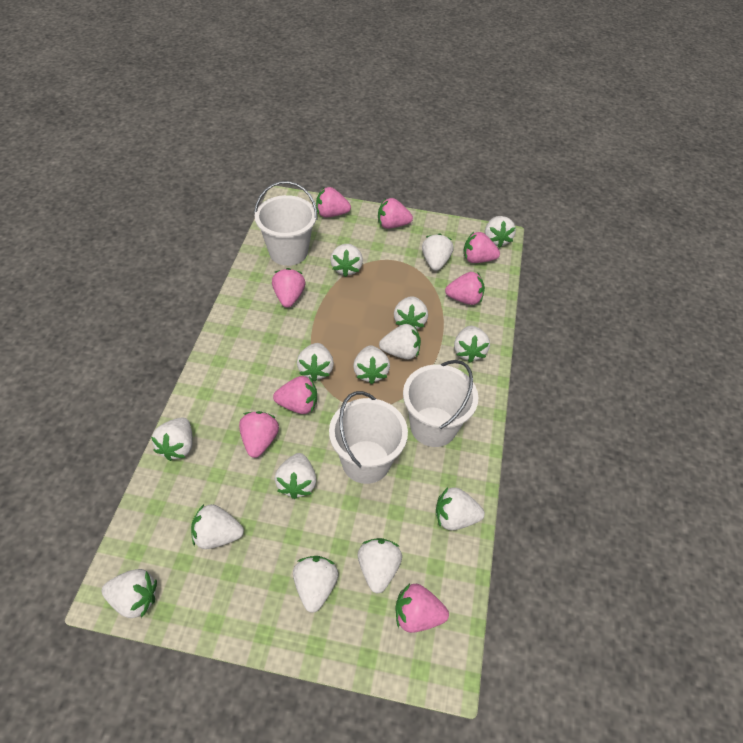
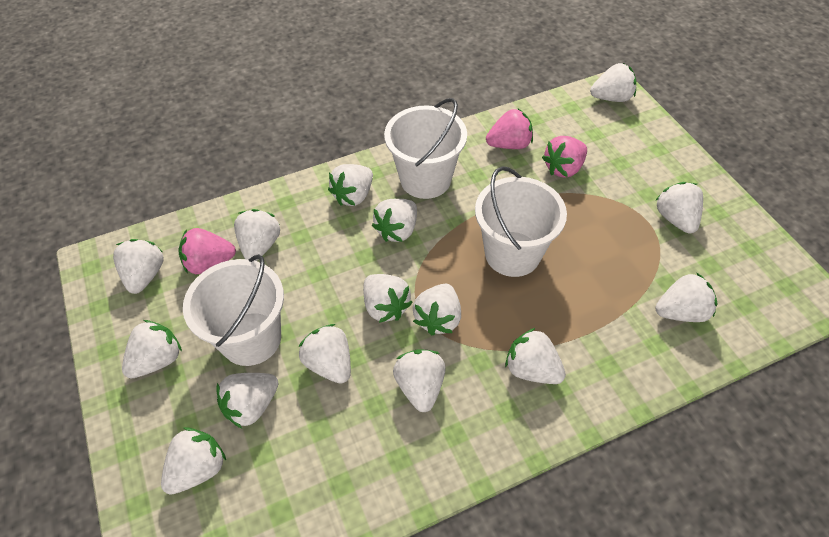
pink strawberry: [239,411,279,458] [272,268,306,308] [273,376,317,414] [316,187,351,217] [378,198,413,229] [395,584,449,633] [445,272,485,305] [463,232,500,263] = 8 -> [179,228,236,274] [486,109,533,149] [542,136,587,178] = 3

